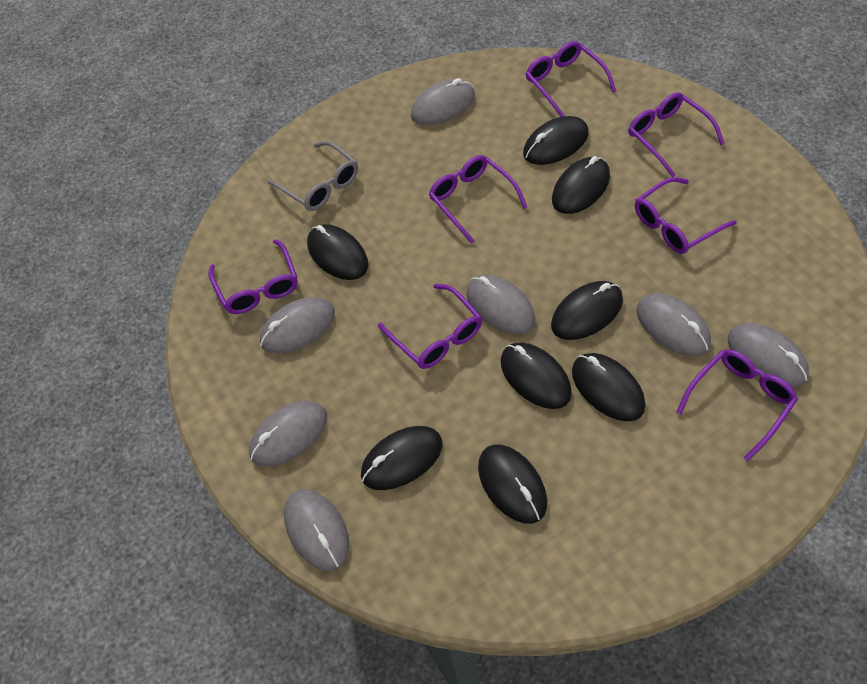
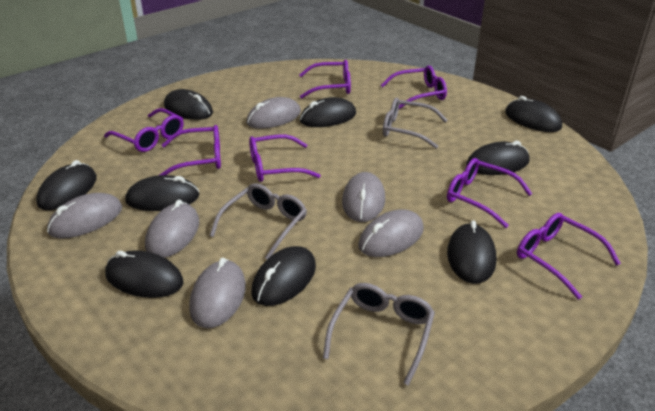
black mouse: [307,224,368,280] [361,426,443,490] [478,444,547,524] [501,342,572,409] [523,116,589,165] [551,281,623,340] [552,156,610,214] [572,353,646,421] = 8 -> [36,160,97,210] [105,250,184,298] [125,175,200,211] [164,89,213,120] [251,246,316,306] [300,97,356,127] [447,220,496,284] [466,141,529,175] [505,96,562,132] = 9
grey glasses: [267,141,358,211] = 1 -> [210,183,307,259] [323,283,435,386] [383,98,447,149] = 3
grey mouse: [249,401,327,467] [260,297,335,353] [284,489,349,571] [411,78,475,125] [466,275,535,334] [637,293,711,356] [728,323,809,387] = 7 -> [47,193,122,239] [145,200,199,258] [189,258,246,328] [246,97,301,129] [342,172,385,222] [358,209,424,257] = 6

